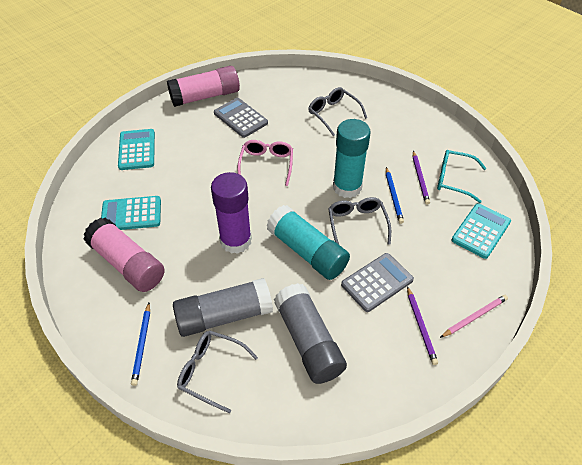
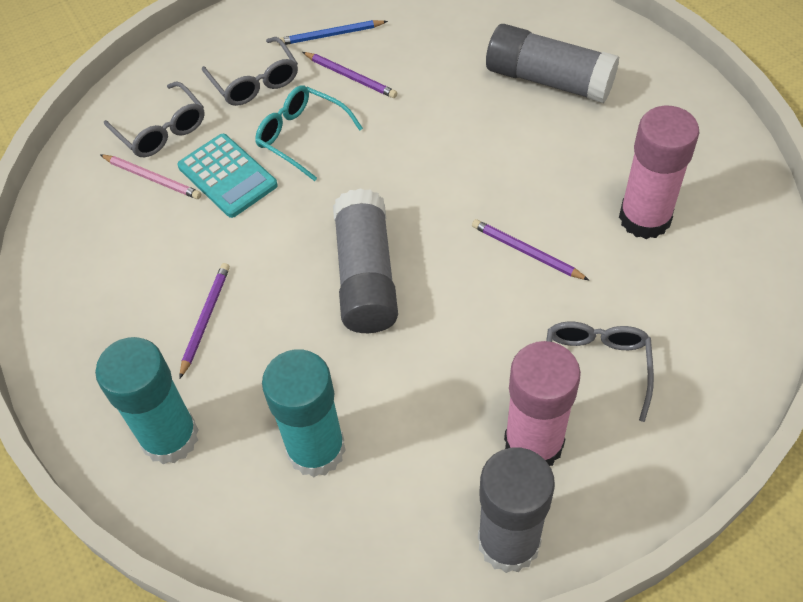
blue pencil: [131,303,150,386] [386,167,404,224] = 2 -> [279,20,388,46] = 1
grey calculator: [214,98,268,138] [341,253,414,312] = 2 -> none = 0
grey glue stick: [173,278,273,337] [274,283,347,384] = 2 -> [333,188,398,333] [478,448,555,573] [486,24,619,103] = 3
pink glasses: [237,140,293,186] = 1 -> none = 0
purple glue stick: [211,172,252,254] = 1 -> none = 0
purple pencil: [407,286,438,365] [413,151,430,205] = 2 -> [179,263,230,379] [302,52,397,98] [472,219,589,280] = 3
turquoise calculator: [101,196,161,230] [118,129,155,170] [451,203,511,259] = 3 -> [178,134,278,218] = 1

